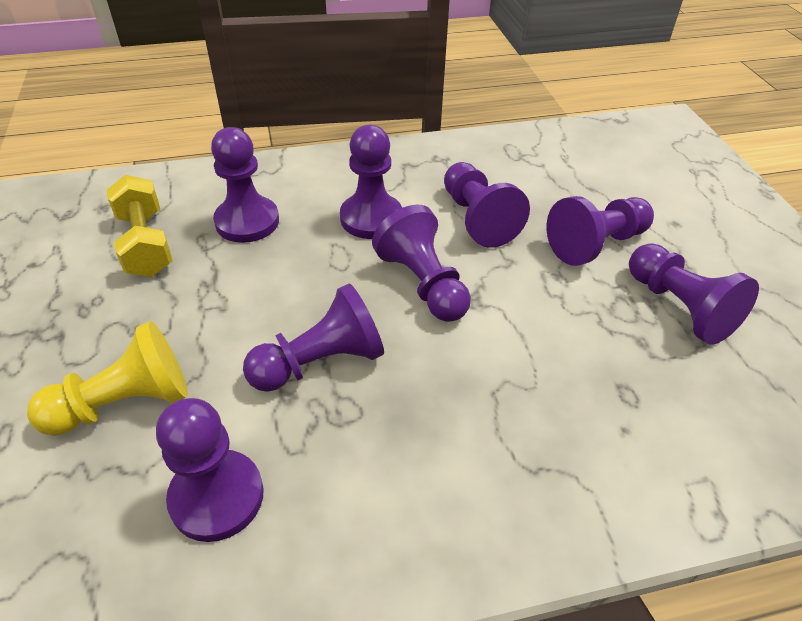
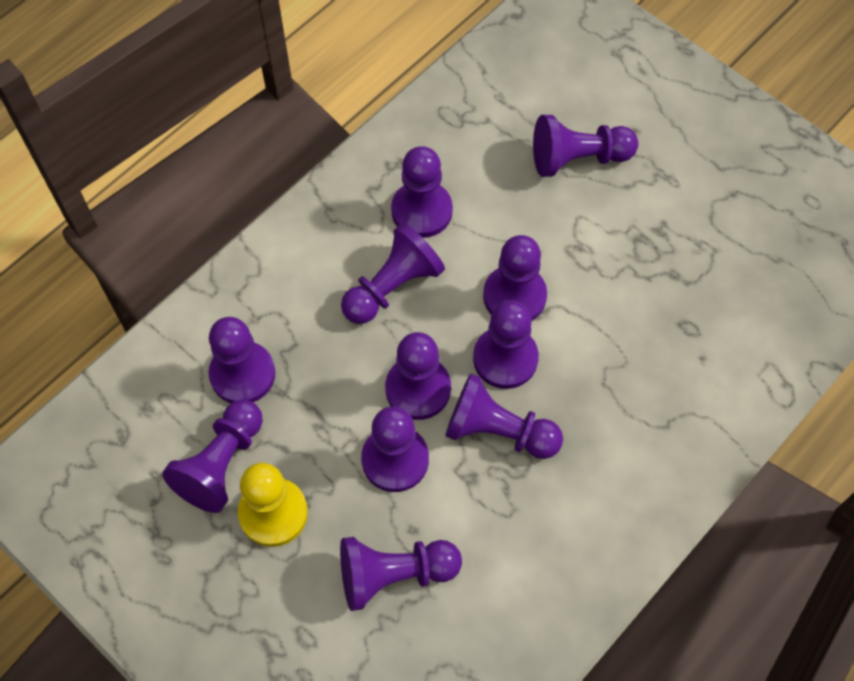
purple pawn: [156,398,264,542] [211,127,279,243] [243,284,384,392] [340,125,402,239] [372,204,471,322] [444,162,530,248] [547,196,654,266] [629,243,759,345] = 8 -> [162,399,263,513] [208,317,275,403] [340,537,462,611] [341,223,445,324] [361,406,429,492] [385,332,451,420] [391,146,453,238] [445,373,563,459] [473,300,539,389] [483,235,547,320] [533,115,638,177] = 11
yellow dumbbell: [106,175,172,277] = 1 -> none = 0

